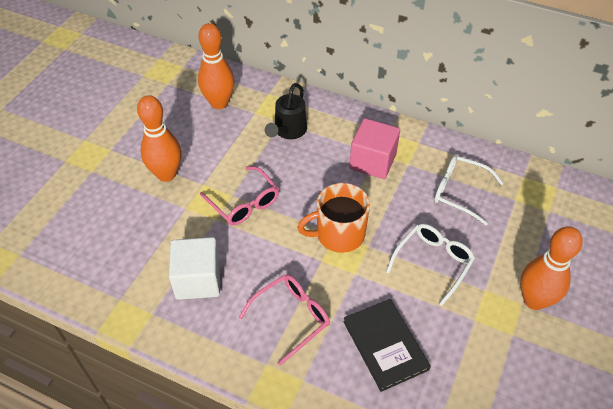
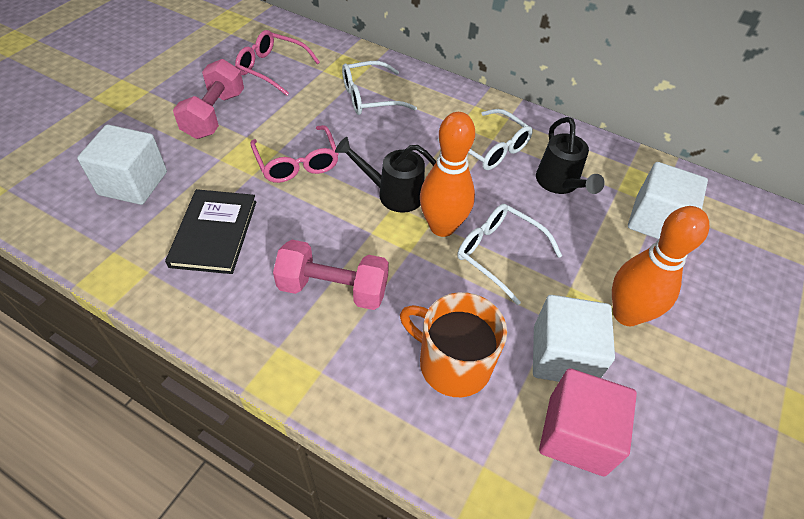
black watering can: [265,83,307,139] = 1 -> [335,137,437,213] [536,117,605,194] = 2
orange bowling pin: [137,95,181,182] [198,23,234,109] [520,227,583,310] = 3 -> [420,112,475,237] [612,206,709,326] = 2
pink dumbbell: none = 0 -> [173,59,244,139] [273,240,389,310] = 2
white cube: [169,237,220,300] = 1 -> [77,125,167,205] [533,295,615,382] [628,162,708,239] = 3
white glasses: [386,224,475,306] [434,155,504,225] = 2 -> [342,61,417,115] [438,109,533,170] [457,204,562,305] = 3

